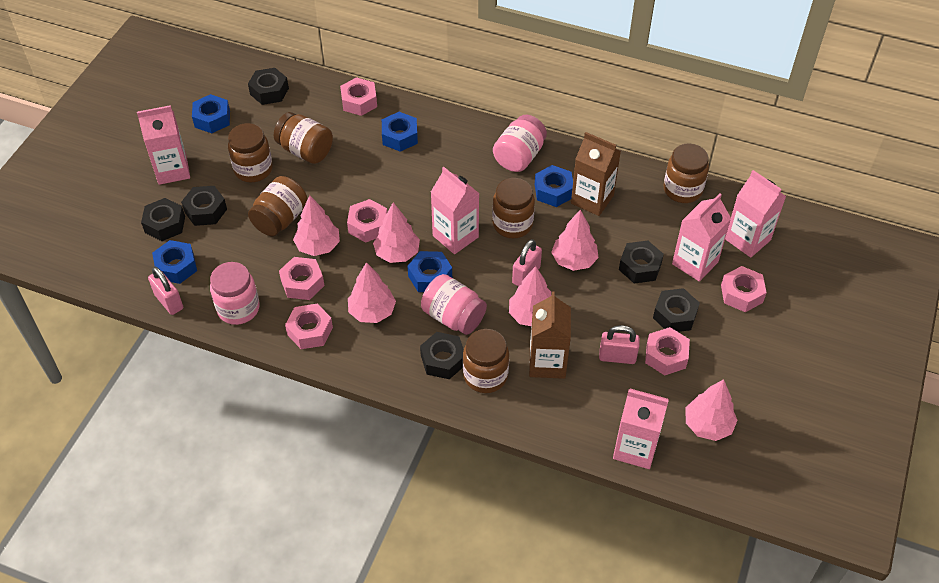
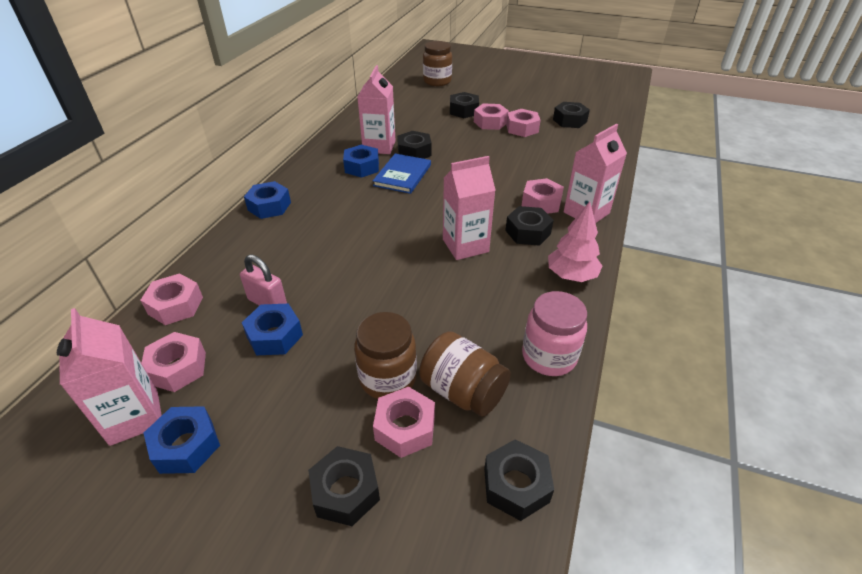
blue book: none = 0 -> [373,153,431,194] = 1
blue nut: [152,240,197,284] [192,94,230,133] [382,112,418,152] [408,251,452,292] [535,165,573,207] = 5 -> [144,406,220,474] [242,304,303,355] [244,181,291,219] [343,145,379,178] = 4
brown carton: [529,291,571,379] [571,132,621,216] = 2 -> none = 0
brown jar: [228,123,273,182] [248,176,308,236] [274,112,333,164] [463,329,509,393] [492,178,535,238] [664,144,709,203] = 6 -> [354,312,417,399] [419,331,511,417] [423,41,452,86] = 3
pink carton: [137,105,190,185] [431,167,480,254] [613,389,669,469] [672,194,731,282] [725,170,786,258] = 5 -> [57,308,162,446] [357,65,396,154] [443,156,495,260] [564,124,627,223] = 4
pink jar: [210,262,260,325] [421,274,487,335] [493,115,547,172] = 3 -> [522,291,587,376] = 1
pink padlock: [148,267,183,315] [512,239,542,287] [599,325,640,364] = 3 -> [240,254,287,306] = 1
pink tree: [293,195,340,256] [348,262,396,323] [373,202,420,263] [509,266,552,326] [551,210,599,271] [686,379,737,441] = 6 -> [548,201,602,282] = 1

